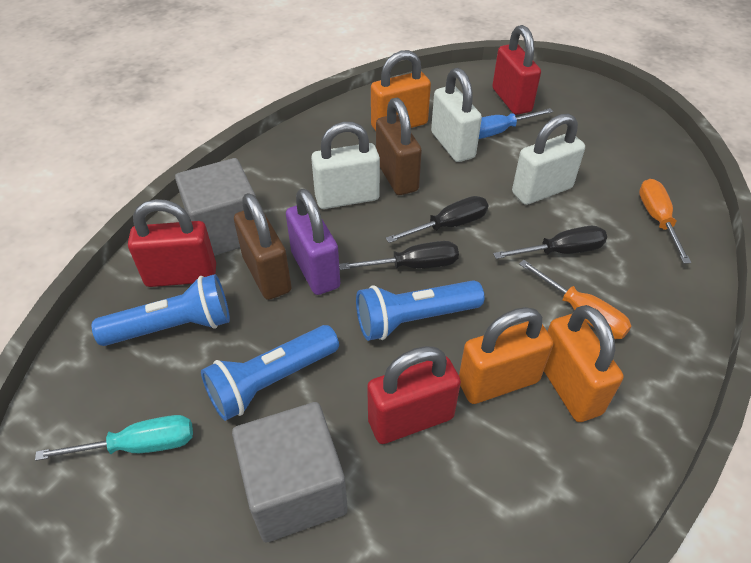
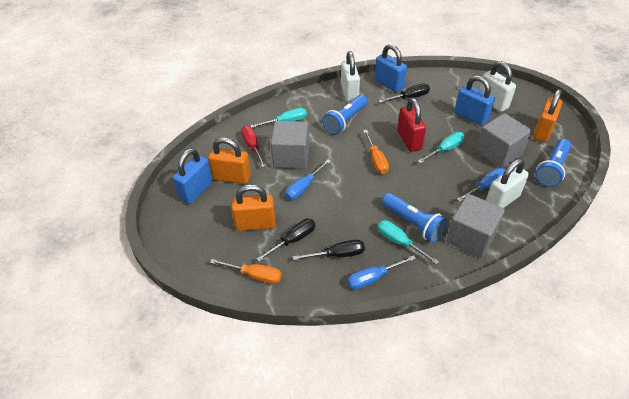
blue padlock: none = 0 -> [173,148,213,204] [375,44,407,93] [455,75,495,126] = 3
blue screwdriver: [479,108,554,139] = 1 -> [285,159,331,200] [348,255,416,289] [457,168,505,202] = 3
brown padlock: [234,193,292,300] [376,98,422,195] = 2 -> none = 0
grey cube: [175,158,256,256] [232,402,348,542] = 2 -> [270,121,309,169] [446,194,505,258] [476,113,532,168] = 3
purple padlock: [286,189,340,295] = 1 -> none = 0
red padlock: [128,199,216,287] [367,346,461,444] [492,25,541,115] = 3 -> [397,98,426,152] = 1
red screwdriver: none = 0 -> [241,126,266,167] = 1
turquoise screwdriver: [35,415,193,461] = 1 -> [250,108,307,128] [377,220,439,265] [418,132,465,163] = 3

